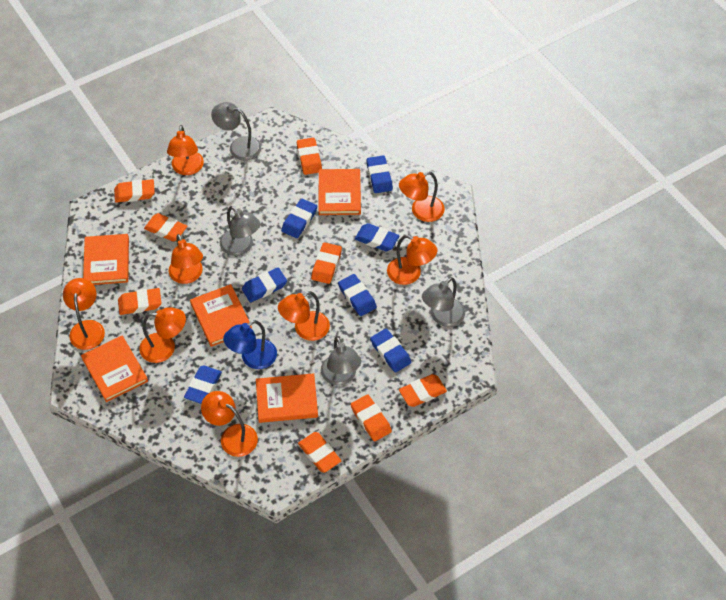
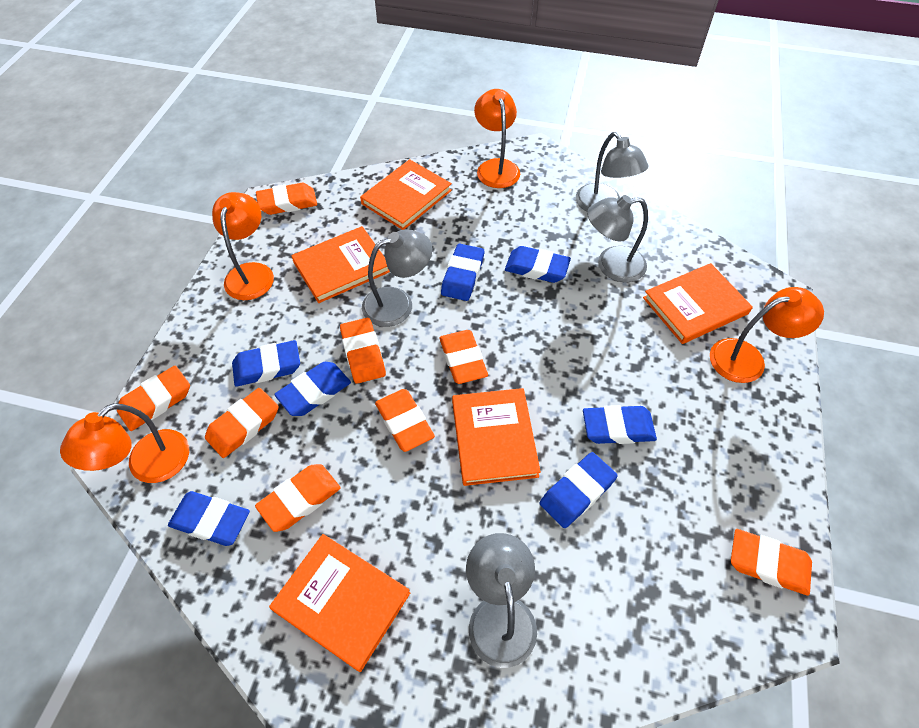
blue lamp: [223,320,277,369] = 1 -> none = 0
orange lamp: [63,278,105,350] [139,307,186,363] [167,125,204,175] [169,234,203,284] [201,391,258,457] [278,291,330,341] [387,235,437,285] [399,172,445,222] = 8 -> [60,403,189,483] [212,192,274,300] [474,89,520,188] [710,287,824,383] = 4

